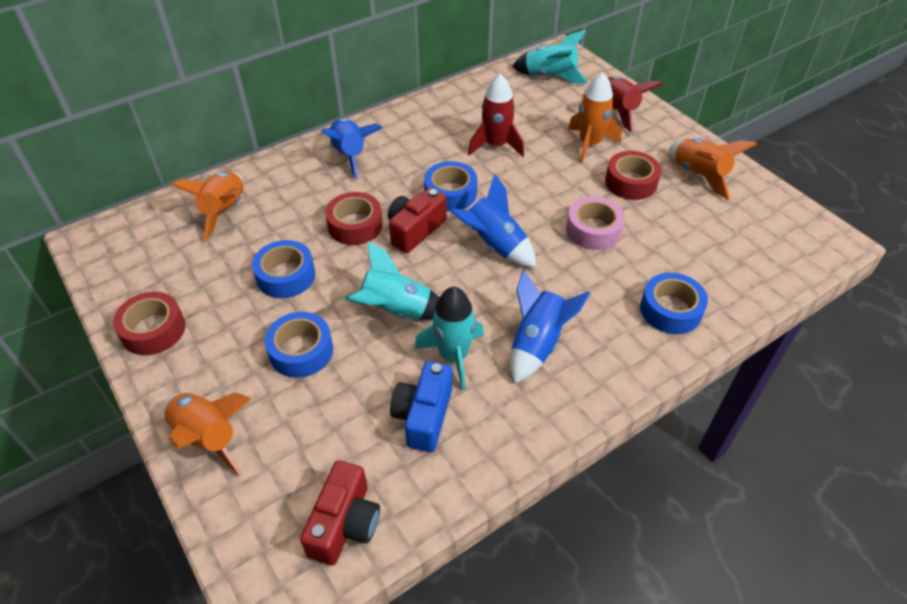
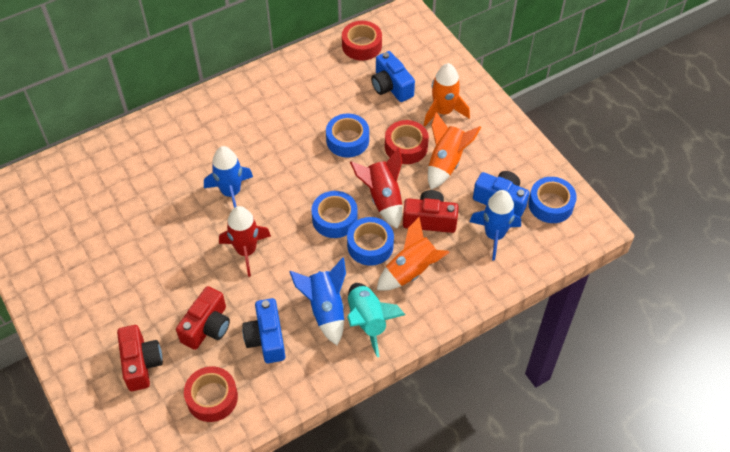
blue camera: [390,361,452,452] = 1 -> [242,298,285,363] [371,51,415,102] [473,171,530,217] = 3
orange rocket: [164,392,252,476] [171,171,243,241] [568,72,621,163] [669,138,757,200] = 4 -> [377,217,450,291] [424,63,470,126] [428,112,481,190] = 3
pink tape: [566,196,625,250] = 1 -> none = 0
red camera: [300,460,380,565] [388,188,447,253] = 2 -> [117,325,163,391] [176,286,230,350] [403,190,459,233] = 3
turquoise rocket: [345,241,440,320] [414,287,484,391] [512,30,588,83] = 3 -> [347,283,405,357] = 1

